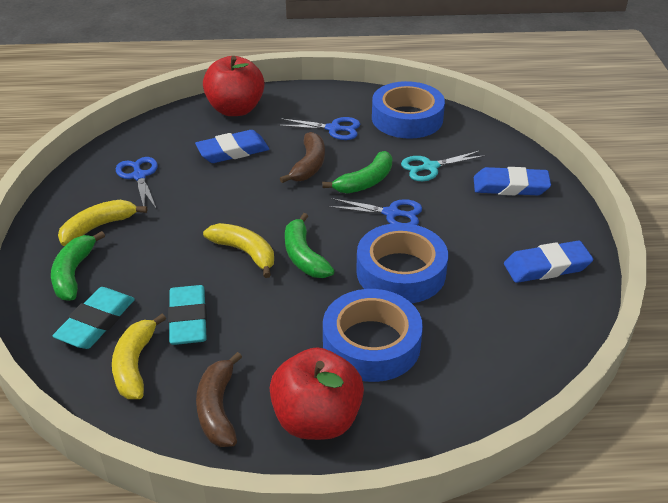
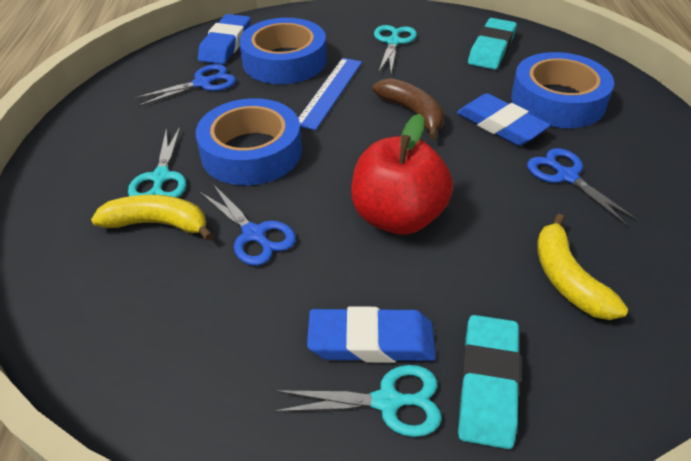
blue ruler: none = 0 -> [298,58,362,130] = 1
brown banana: [196,352,242,447] [280,132,325,183] = 2 -> [373,78,444,140] = 1
green banana: [51,231,105,301] [285,213,334,278] [322,151,392,194] = 3 -> none = 0
red apple: [203,56,264,116] [270,347,364,440] = 2 -> [351,114,453,235] = 1
turquoise scissors: [401,150,486,181] = 1 -> [128,127,186,198] [273,365,442,437] [374,25,417,73] = 3
yellow banana: [58,200,147,246] [112,314,166,399] [203,223,274,278] = 3 -> [91,195,213,241] [537,214,628,320] = 2

